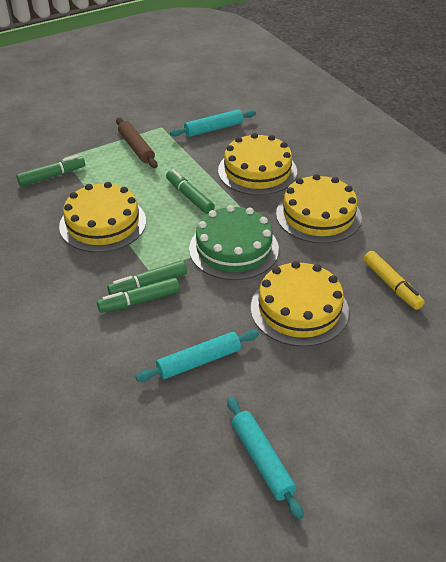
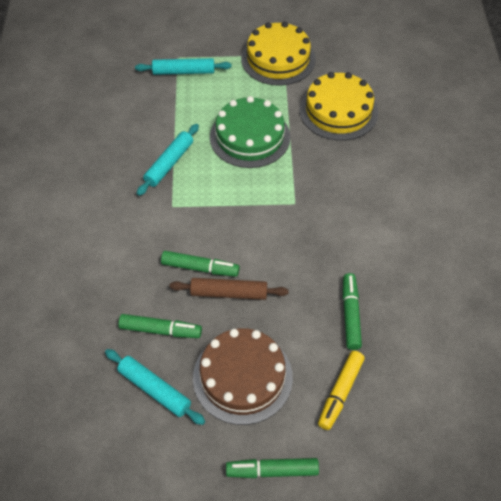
brown cake: none = 0 -> [193,328,293,425] = 1
yellow cake: [59,182,146,253] [218,133,297,195] [251,261,349,347] [276,174,362,244] = 4 -> [241,22,316,85] [299,72,378,141] = 2

